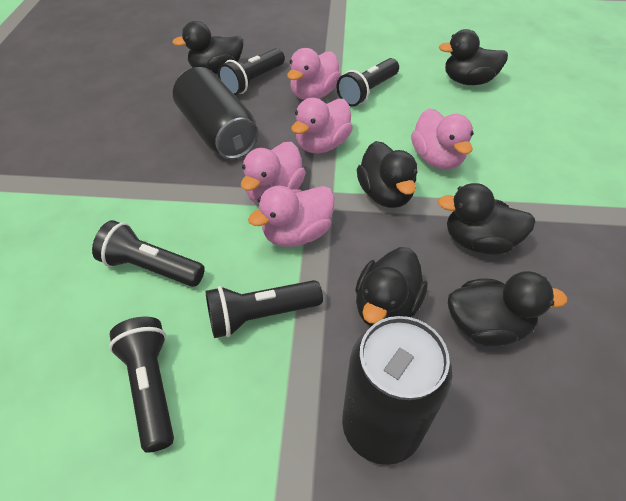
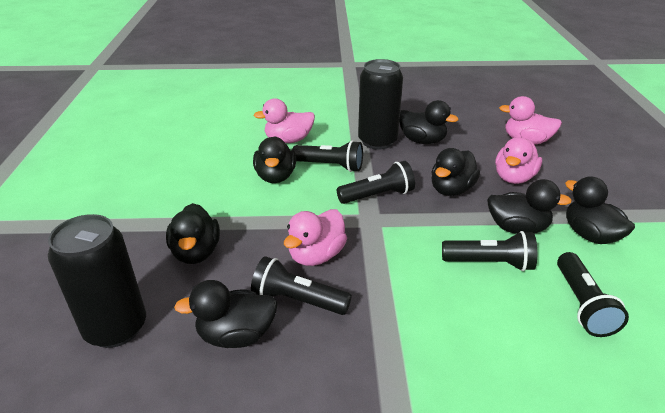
black duck: [172,21,243,74] [355,247,428,327] [357,141,417,208] [437,183,536,255] [439,29,508,85] [448,271,567,346] = 6 -> [166,203,220,264] [174,280,278,348] [253,136,296,183] [399,100,459,144] [431,148,480,196] [487,179,572,234] [565,176,635,244] = 7
pink duck: [241,142,306,204] [248,186,335,247] [287,48,341,100] [291,98,353,153] [411,108,474,170] = 5 -> [253,98,315,143] [284,209,347,266] [495,137,542,184] [499,96,562,144] = 4

